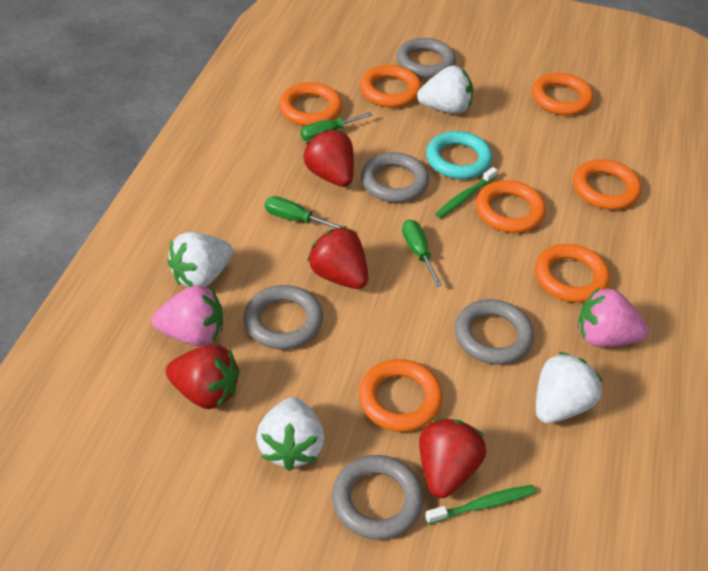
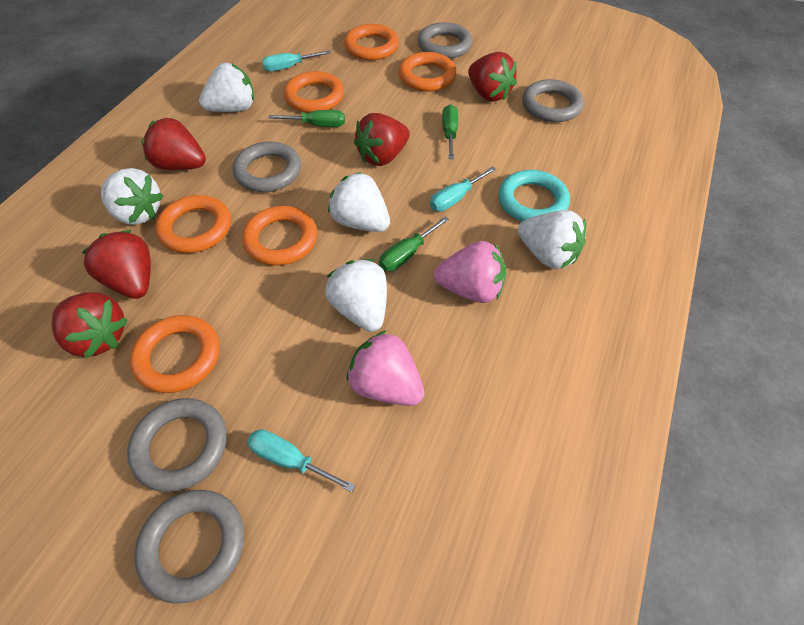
green toothbrush: [425,485,536,524] [435,167,497,218] = 2 -> none = 0
orange ring: [279,82,342,126] [359,359,443,432] [360,65,422,108] [476,180,546,233] [532,73,594,115] [535,244,610,303] [573,159,642,210] = 7 -> [130,315,220,393] [155,195,231,253] [242,206,317,266] [284,71,344,113] [344,24,399,60] [399,52,457,92] = 6
red strawberry: [165,344,240,409] [303,129,354,187] [307,226,368,289] [419,418,486,498] = 4 -> [51,292,128,358] [82,230,151,299] [141,118,206,170] [354,113,410,166] [468,52,517,102] = 5
turquoise screwdriver: none = 0 -> [247,429,355,493] [262,50,331,71] [430,166,496,211] = 3
white strawberry: [167,232,233,287] [256,397,324,471] [417,66,473,114] [536,352,603,423] = 4 -> [101,168,164,225] [199,63,254,112] [325,259,387,332] [328,172,390,232] [518,210,586,269] = 5

